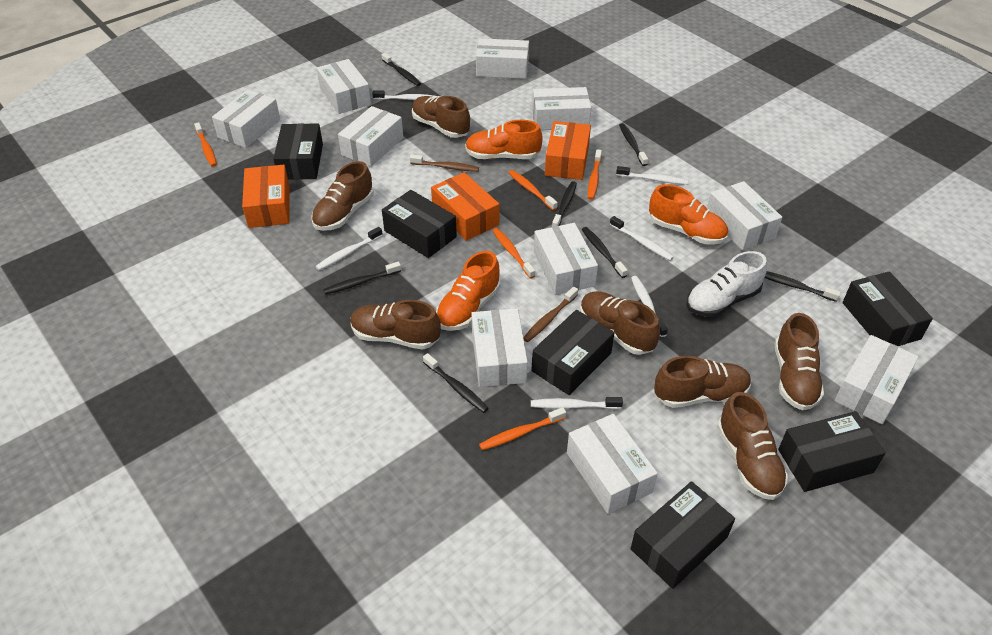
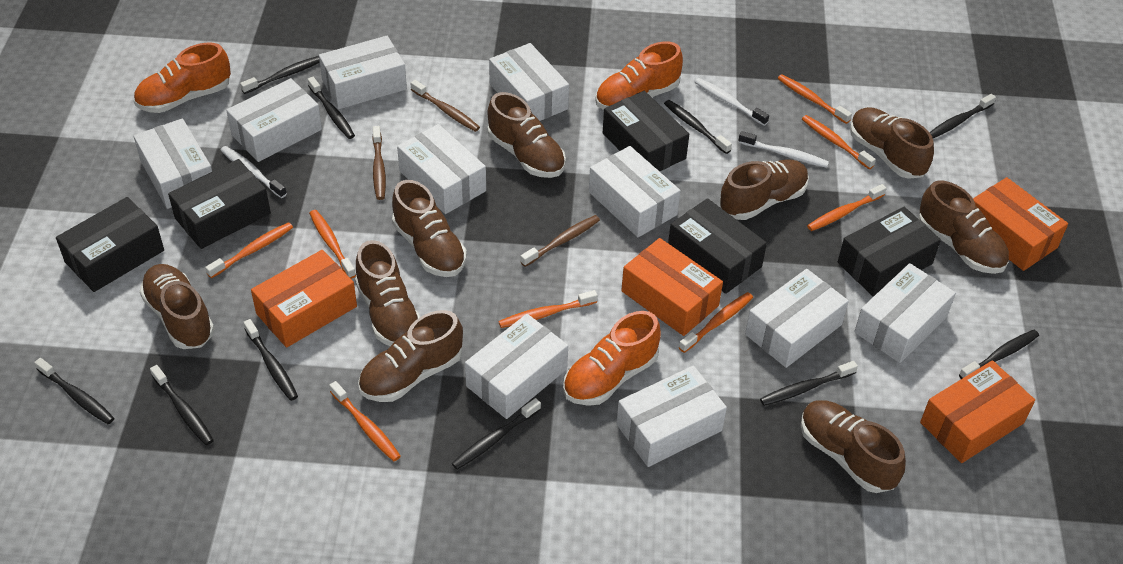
black box: [273,123,323,180] [382,190,457,258] [532,310,614,395] [631,481,735,589] [778,411,886,492] [842,271,933,346] = 6 -> [56,197,164,292] [168,159,271,249] [603,91,689,171] [668,198,767,294] [838,207,941,296] = 5
black toothbrush: [323,262,401,295] [382,53,421,86] [423,353,489,413] [552,181,577,227] [582,227,628,278] [619,123,648,166] [765,271,841,302] = 7 -> [34,358,114,424] [150,365,214,445] [240,56,320,94] [243,319,298,401] [308,77,355,139] [452,398,541,470] [664,100,732,154] [760,361,858,406] [929,94,996,138] [959,330,1039,379] = 10
brown shoe: [311,161,373,231] [350,300,441,349] [412,96,470,138] [580,291,660,355] [654,356,751,408] [717,392,788,500] [774,313,824,410] = 7 -> [140,264,214,349] [355,240,420,346] [358,310,463,402] [392,180,467,277] [488,92,566,178] [720,160,809,220] [801,400,906,493] [850,107,934,179] [918,181,1009,274] = 9
brown toothbrush: [410,154,479,172] [523,287,578,342] = 2 -> [372,126,386,200] [410,80,480,132] [520,215,600,267] = 3
orange box: [242,165,289,228] [431,172,499,241] [545,121,591,180] = 3 -> [251,250,357,348] [621,238,723,336] [920,360,1035,463] [973,177,1068,271] = 4
orange toothbrush: [194,122,217,167] [479,407,566,450] [493,228,535,279] [508,170,558,210] [588,149,602,200] = 5 -> [205,222,293,278] [309,210,356,279] [329,381,401,461] [498,290,598,328] [679,292,753,353] [778,74,852,124] [802,115,876,169] [807,184,887,231] = 8
white shoe: [686,251,767,317] = 1 -> none = 0
white toothbrush: [315,227,383,270] [372,90,436,100] [531,397,623,409] [610,216,674,261] [616,166,688,185] [631,276,668,337] = 6 -> [220,146,287,198] [695,78,769,126] [738,131,829,168] = 3

